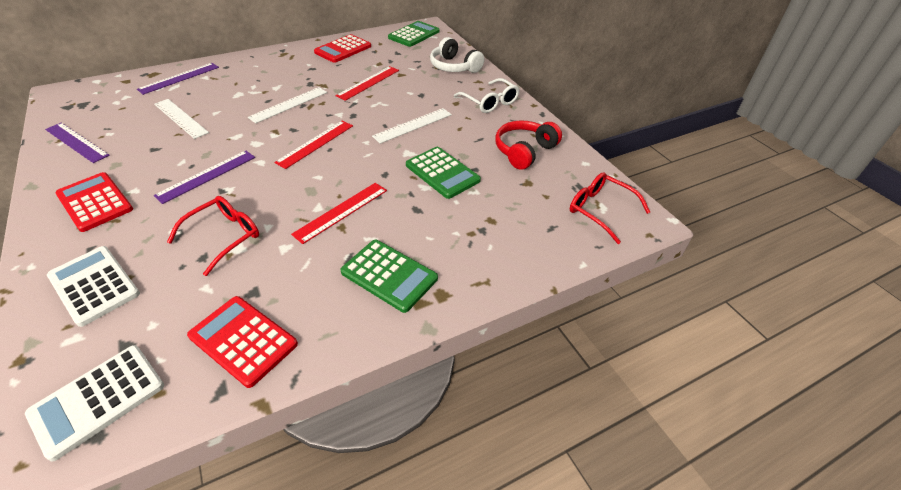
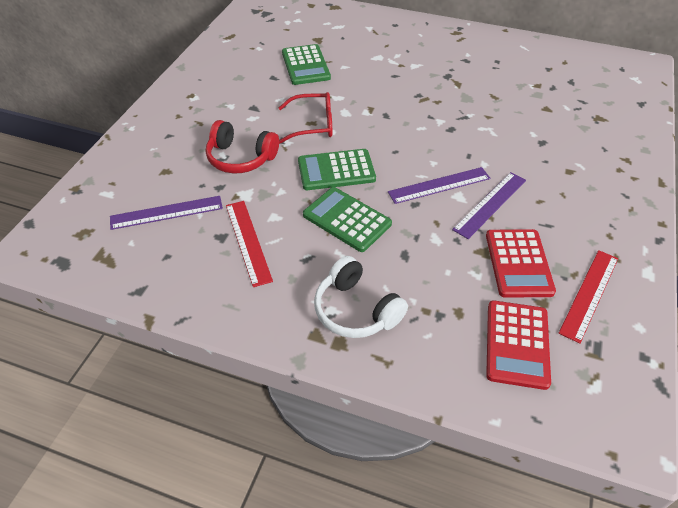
red calculator: [55,172,133,232] [187,296,298,388] [314,34,371,63] = 3 -> [486,229,556,298] [486,300,551,390] = 2
red glasses: [167,196,259,276] [570,172,650,244] = 2 -> [278,92,332,144] = 1
red ruler: [274,121,353,169] [291,183,387,244] [336,66,399,101] = 3 -> [226,201,273,287] [559,250,618,344] = 2
white calculator: [25,345,164,462] [47,246,140,327] = 2 -> none = 0
white glasses: [454,78,520,113] = 1 -> none = 0
white ruler: [154,99,209,139] [248,87,327,124] [372,108,452,144] = 3 -> none = 0

